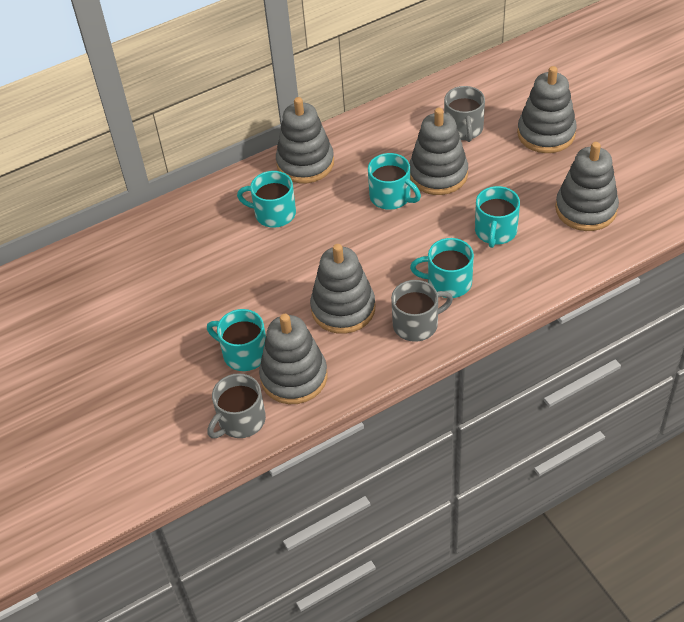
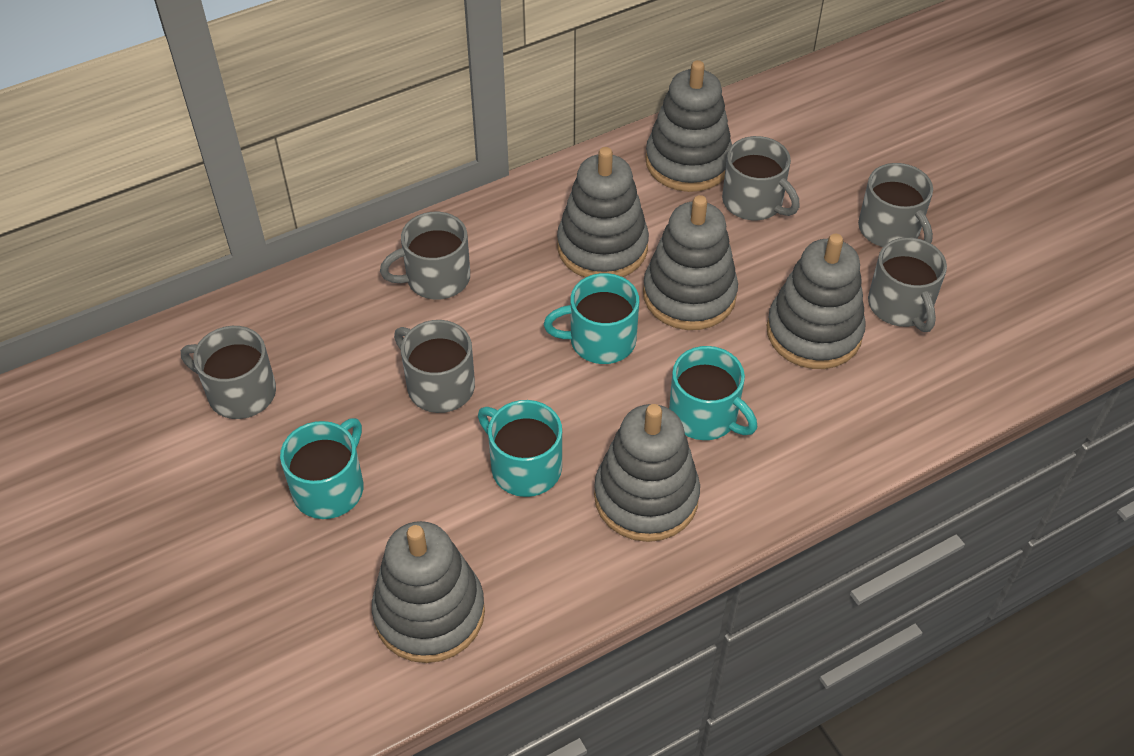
grey mug: [207,373,266,438] [391,280,453,342] [444,86,485,142] = 3 -> [181,326,276,419] [380,212,470,300] [394,320,475,413] [722,136,800,220] [858,163,933,247] [868,237,947,332] = 6
turquoise mug: [207,309,266,371] [237,171,296,228] [368,153,421,210] [410,238,474,298] [475,186,520,248] = 5 -> [280,418,364,519] [478,400,562,497] [544,273,639,364] [669,346,757,440] = 4

